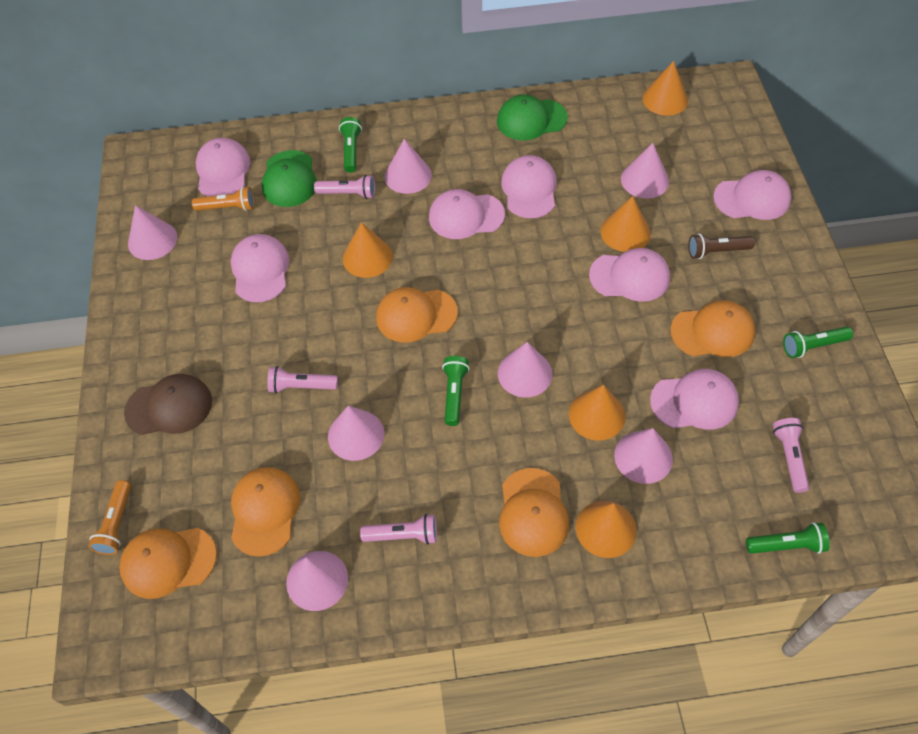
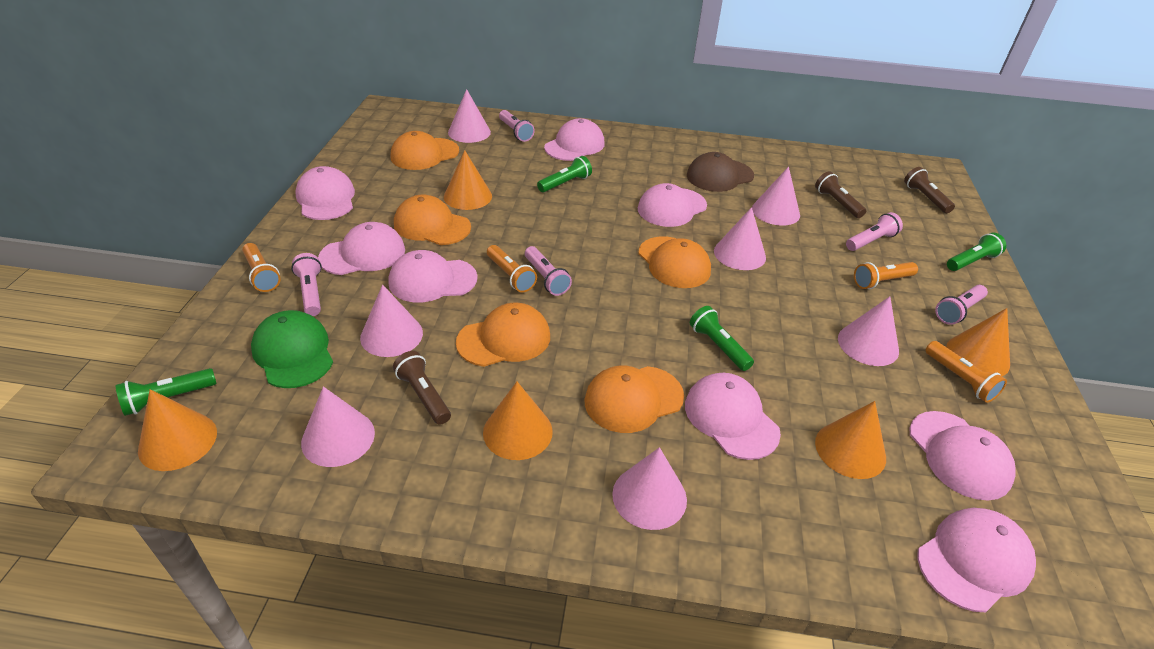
brown flashlight: [688,233,755,259] = 1 -> [393,351,451,425] [815,171,866,218] [904,167,955,213] = 3
green cap: [262,150,317,207] [497,95,568,140] = 2 -> [251,310,333,388] = 1
orange flashlight: [88,480,131,555] [192,187,255,211] = 2 -> [242,243,281,292] [487,245,537,292] [854,262,918,289] [925,341,1007,403] = 4
pink cap: [196,138,251,197] [231,234,290,302] [429,189,505,239] [501,155,557,218] [589,248,670,302] [650,369,739,430] [713,170,792,220] = 7 -> [295,166,355,220] [318,222,405,275] [388,250,478,303] [544,118,605,161] [638,183,707,227] [685,373,781,460] [910,411,1016,500] [917,508,1036,612] = 8
pink flashlight: [267,366,338,393] [314,175,375,199] [360,514,437,544] [773,418,809,493] = 4 -> [291,253,322,316] [499,110,535,142] [525,246,572,296] [846,212,903,251] [935,285,988,325] = 5

